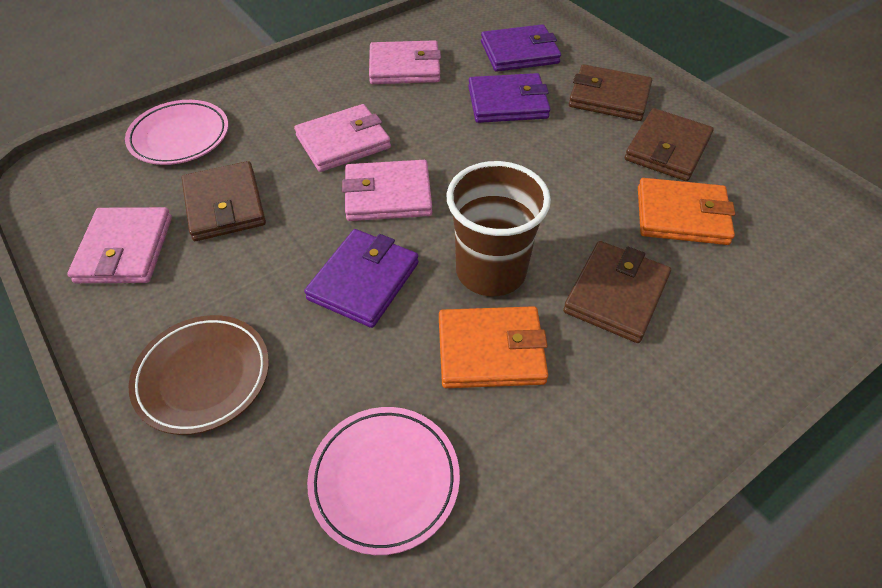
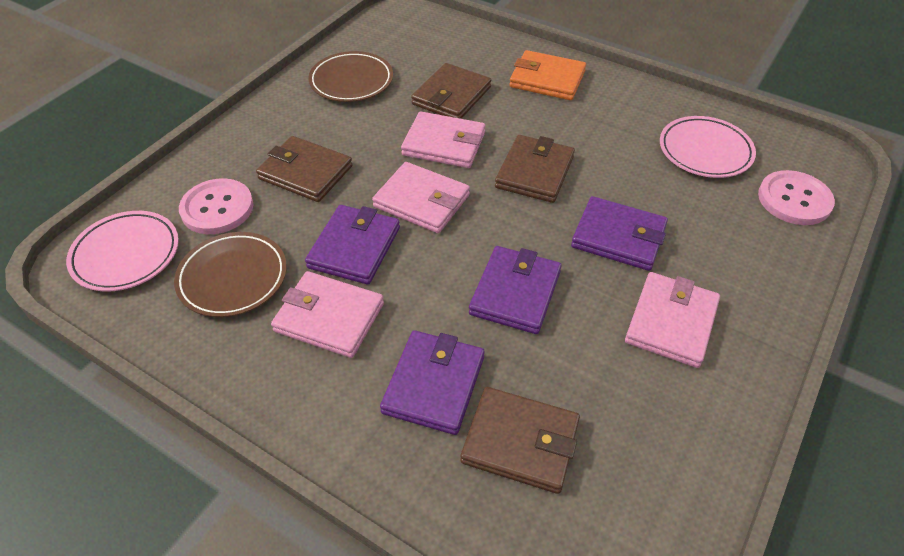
brown cup: [447,161,551,296] = 1 -> none = 0
brown plate: [128,315,269,435] = 1 -> [174,232,287,317] [308,51,393,102] = 2
orange wallet: [439,306,548,388] [638,178,735,245] = 2 -> [509,50,586,100] = 1
pink button: none = 0 -> [179,178,253,234] [758,170,835,225] = 2
purple wallet: [304,229,419,328] [468,73,550,123] [481,24,561,72] = 3 -> [305,205,400,284] [380,330,485,435] [469,246,562,334] [571,196,668,271] = 4

